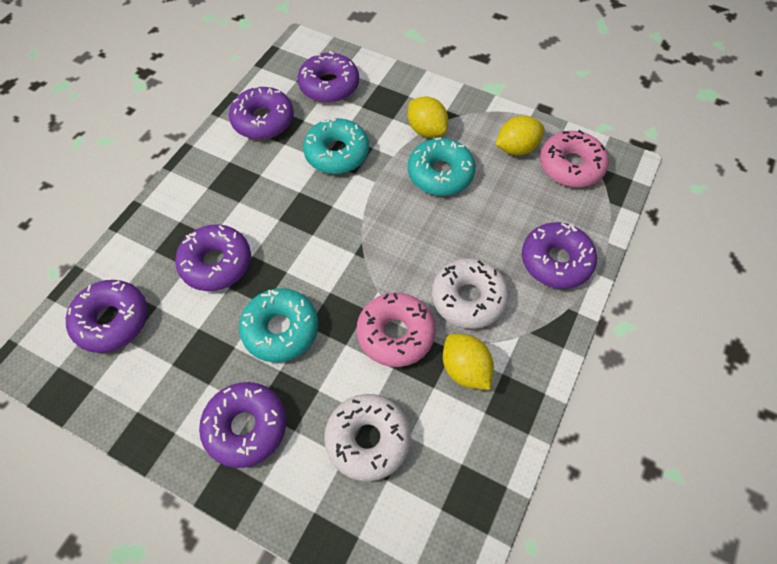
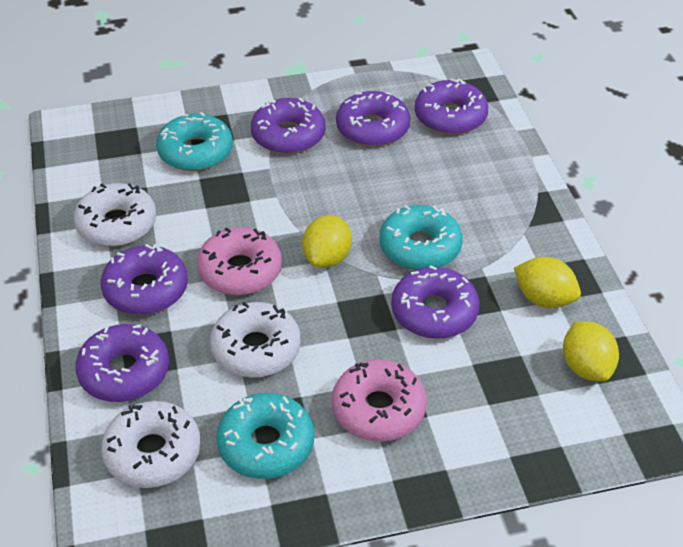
white donut: [324,394,411,482] [432,258,509,329] = 2 -> [74,183,156,247] [101,401,201,488] [210,302,301,378] = 3

